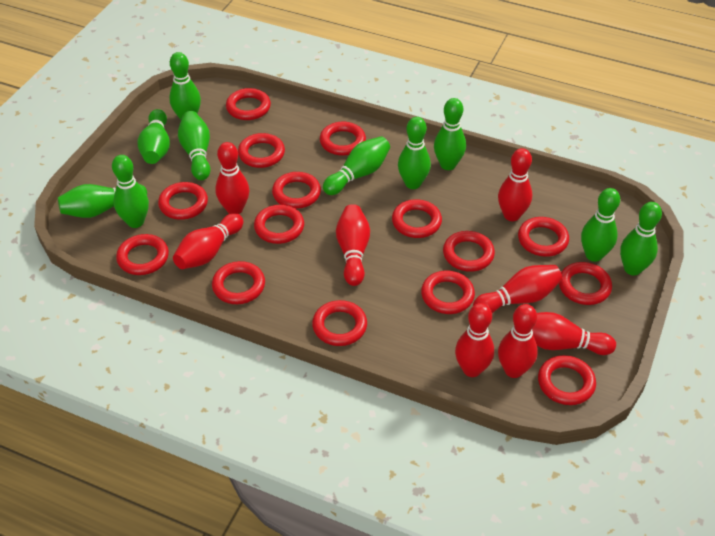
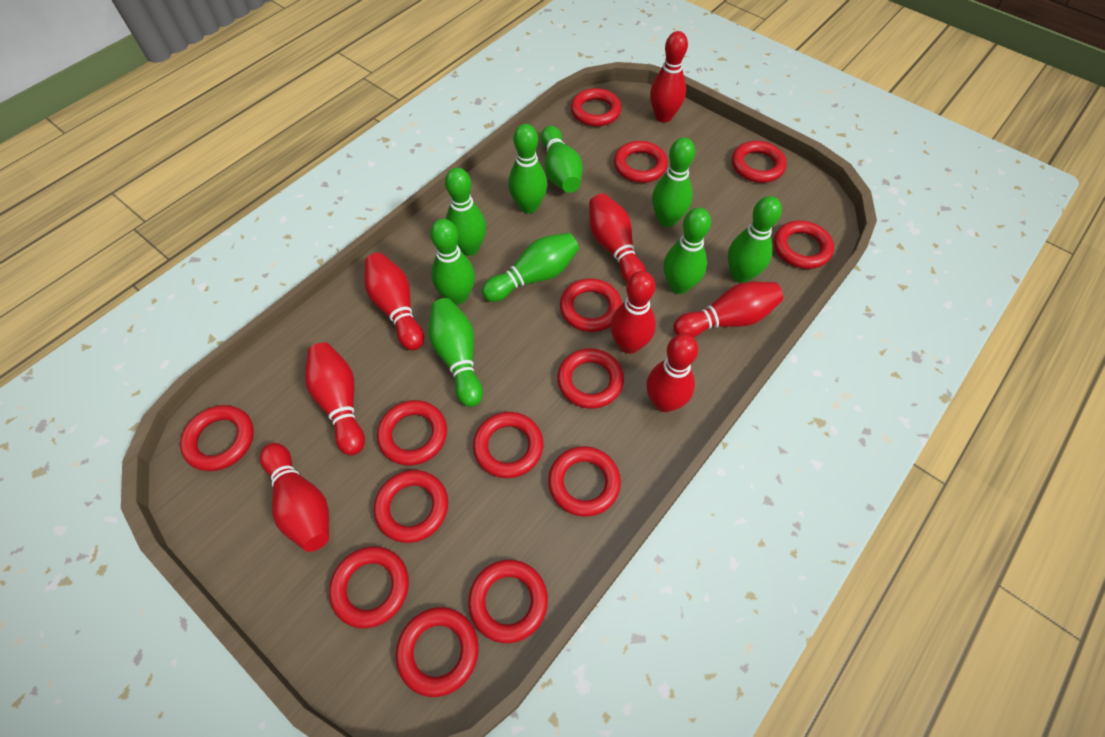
green bowling pin: [58,184,147,218] [112,155,149,228] [137,109,170,164] [169,52,201,120] [178,111,211,180] [323,136,390,195] [398,117,431,189] [434,98,466,170] [581,188,620,262] [620,202,662,276] = 10 -> [428,298,483,407] [430,219,475,305] [445,168,486,256] [482,233,579,302] [508,124,547,214] [541,126,583,193] [652,138,695,227] [664,208,711,294] [728,196,782,283] = 9
red ring: [116,234,169,275] [158,182,208,220] [212,261,265,304] [226,88,271,120] [238,133,285,168] [254,205,304,244] [272,172,321,209] [312,300,367,346] [320,121,366,156] [392,199,442,238] [421,271,475,314] [443,231,495,272] [518,217,569,257] [538,355,596,405] [559,262,612,305] = 15 -> [180,405,254,471] [329,547,409,628] [374,470,448,543] [377,400,447,465] [396,607,479,697] [468,560,548,643] [473,412,543,478] [548,446,621,517] [557,348,624,409] [560,278,622,332] [571,88,622,127] [614,141,668,183] [732,141,787,183] [774,221,834,269] = 14

